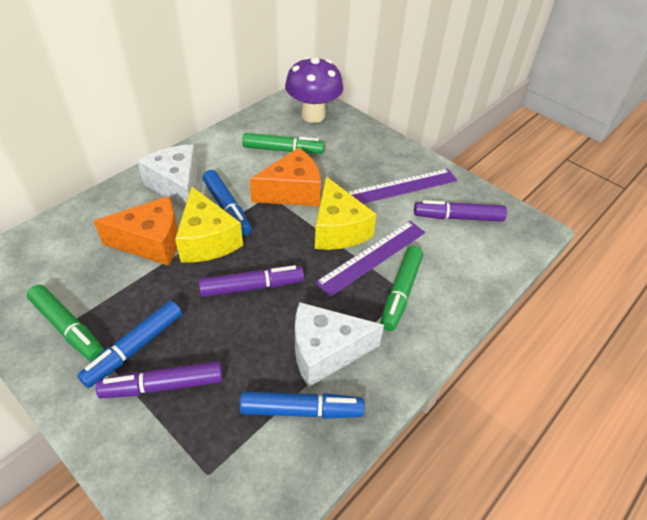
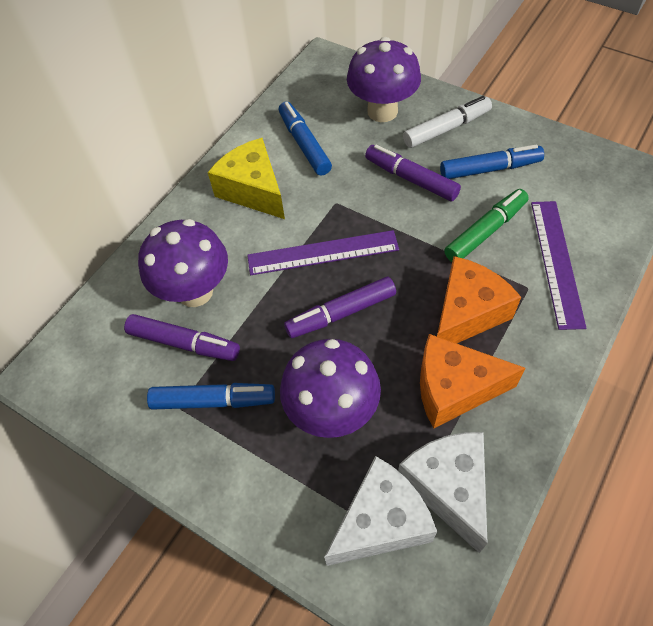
green marker: [27,284,104,362] [242,133,325,154] [380,246,423,331] = 3 -> [444,189,529,262] = 1
purple mushroom: [285,56,343,123] = 1 -> [138,219,228,307] [280,339,381,438] [347,37,421,122] = 3
white marker: none = 0 -> [403,96,492,148] = 1
yellow cheese: [175,186,243,262] [315,177,377,250] = 2 -> [208,138,285,219] = 1

